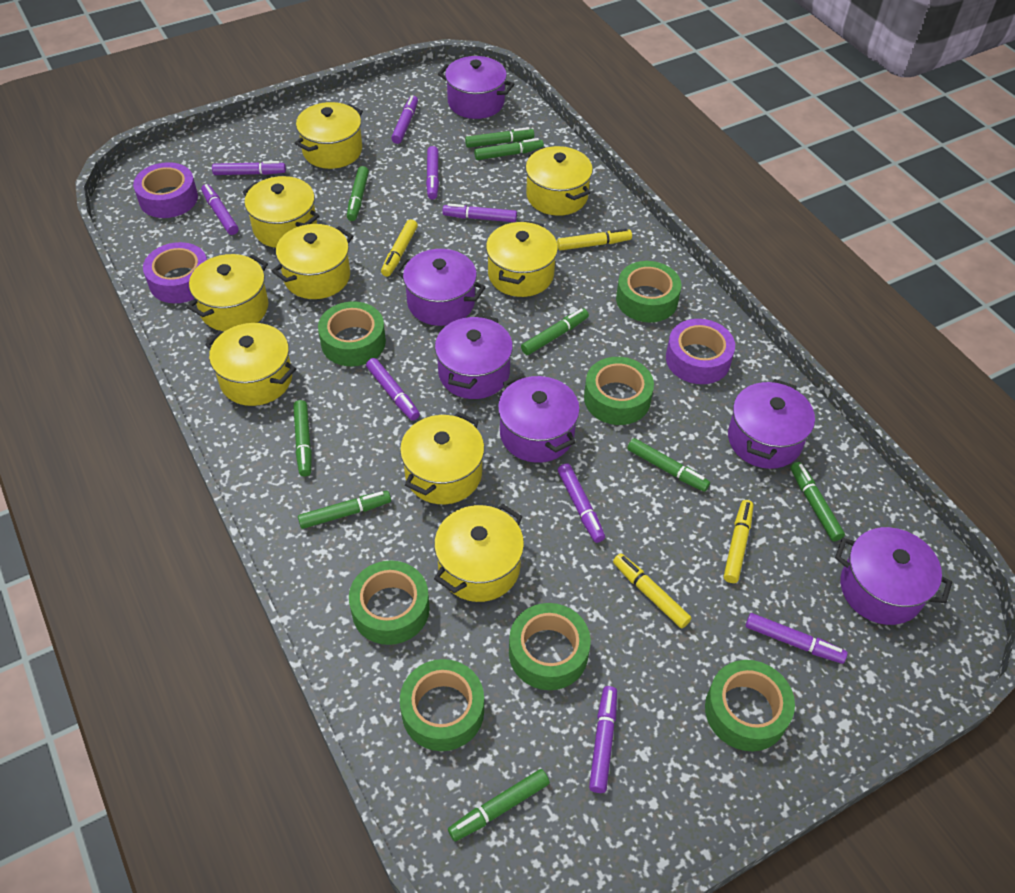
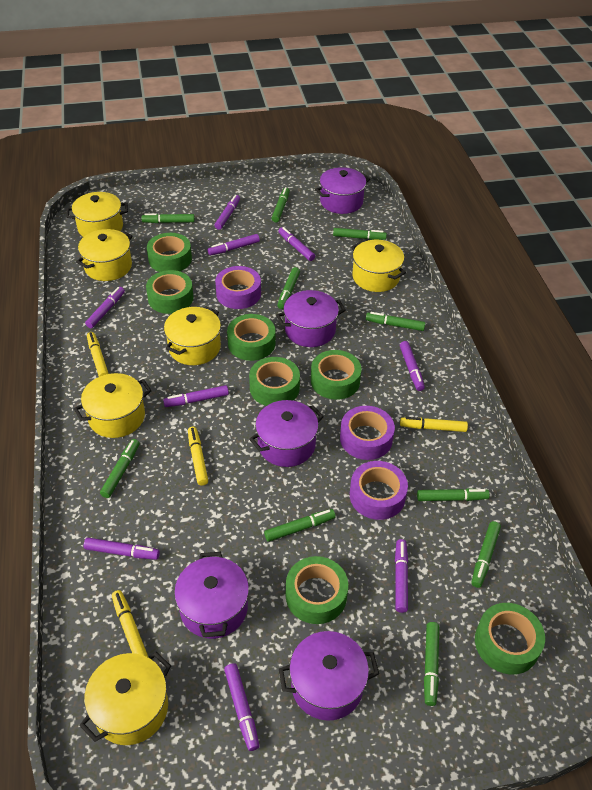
green marker: [293,400,312,476] [298,491,391,529] [347,166,369,221] [448,769,550,841] [465,127,534,148] [474,138,544,160] [521,308,589,355] [627,438,710,492] [790,462,845,542] = 9 -> [100,439,140,498] [141,213,195,223] [264,509,336,542] [271,187,290,222] [277,267,300,309] [333,228,387,240] [366,312,425,331] [417,488,490,501] [424,622,439,706] [471,521,501,588] = 10
purple pot: [395,249,486,326] [435,314,513,399] [438,56,514,119] [498,374,580,463] [728,379,815,469] [835,527,952,625] = 6 -> [174,552,249,639] [249,400,324,467] [276,290,346,347] [279,631,379,721] [315,167,370,214] = 5
yellow pot: [187,254,268,331] [205,323,296,406] [242,176,320,248] [272,224,353,299] [295,102,363,169] [400,412,484,504] [434,504,524,602] [486,220,558,297] [525,146,593,216] = 9 -> [66,192,128,237] [74,373,151,438] [76,229,133,281] [79,652,171,745] [164,306,221,365] [351,240,406,292] = 6

